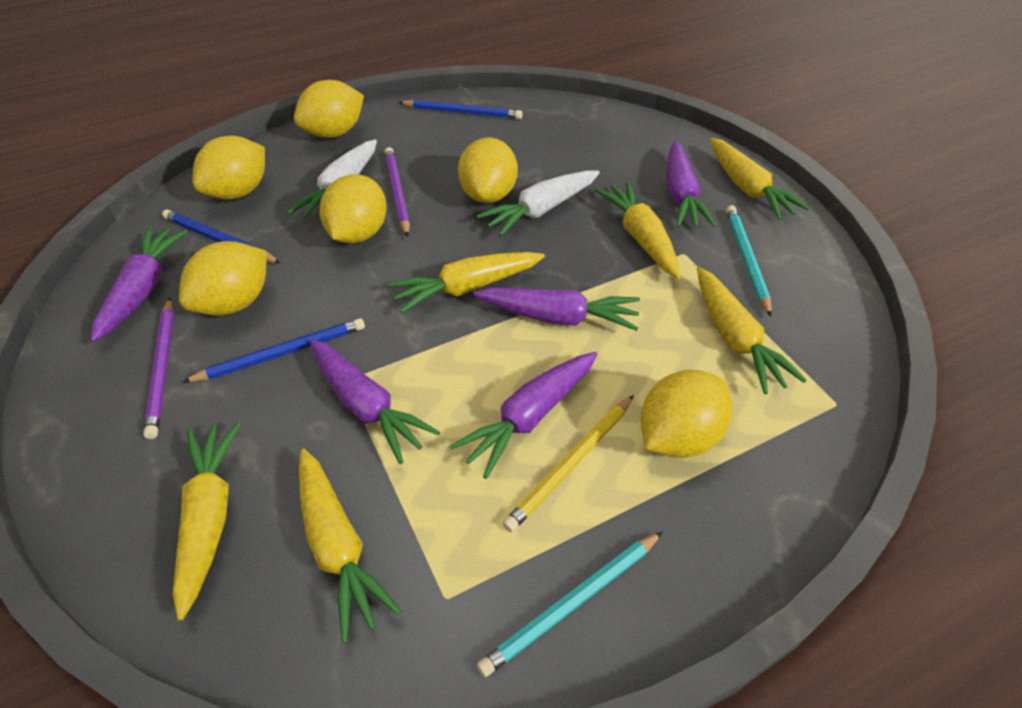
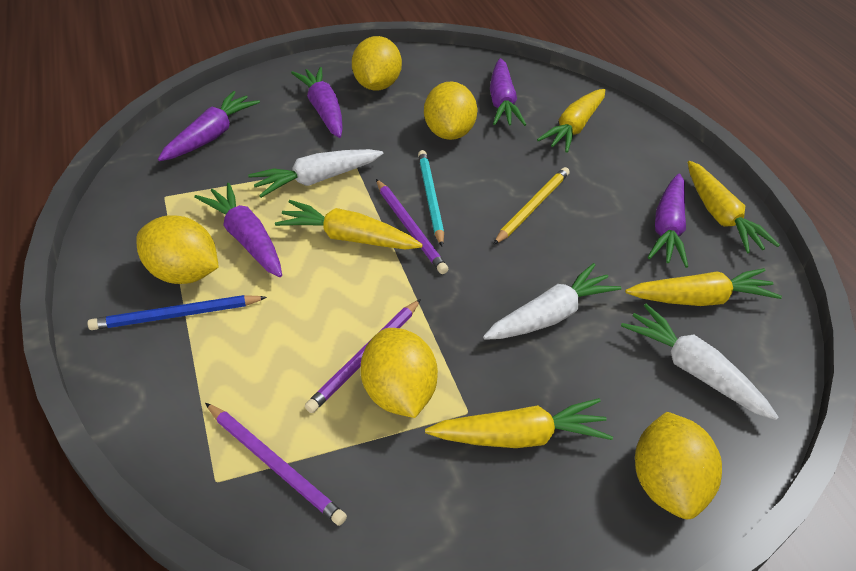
blue pencil: [162,210,281,263] [183,318,365,382] [399,100,522,119] = 3 -> [87,295,267,330] = 1
purple pencil: [143,298,174,439] [385,147,410,237] = 2 -> [205,403,347,526] [305,299,421,413] [376,179,448,274] = 3
turquoise pencil: [477,531,663,677] [726,205,772,317] = 2 -> [418,150,444,247] = 1
white carrot: [287,139,377,222] [477,170,600,237] = 2 -> [248,149,383,198] [483,263,622,340] [621,304,779,420] = 3
yellow carrot: [173,422,240,621] [299,448,402,643] [388,252,545,313] [595,181,680,279] [697,267,807,394] [710,138,810,220] = 6 -> [275,200,423,249] [425,398,613,448] [537,89,605,153] [625,268,782,306] [688,161,780,253] = 5
yellow lemon: [179,241,267,316] [192,136,265,199] [294,80,364,138] [320,174,387,243] [458,137,518,203] [641,370,732,458] = 6 -> [136,215,219,284] [352,36,402,91] [361,328,438,418] [424,81,477,140] [635,412,722,519] = 5

